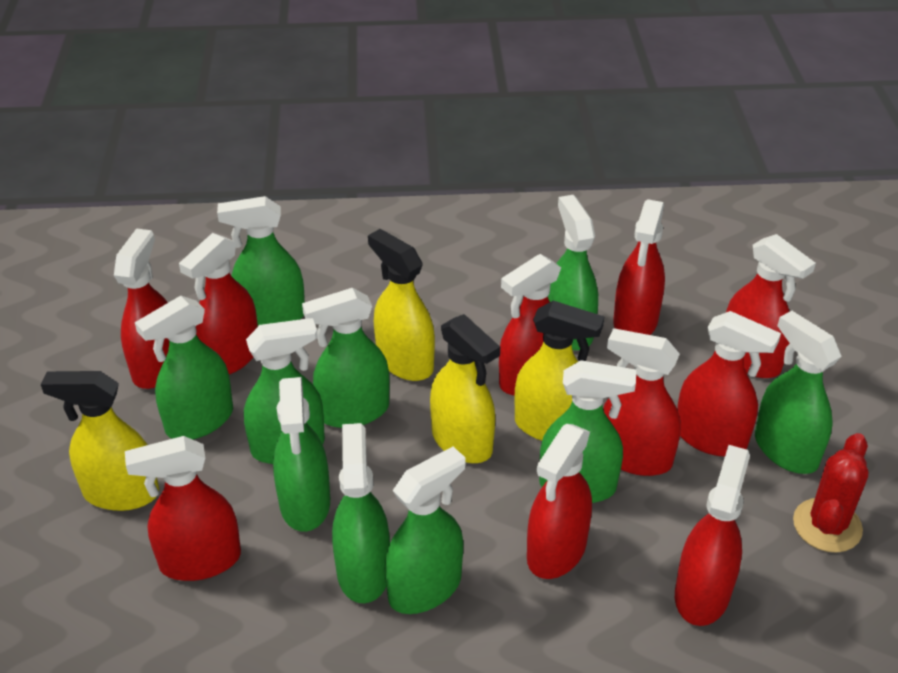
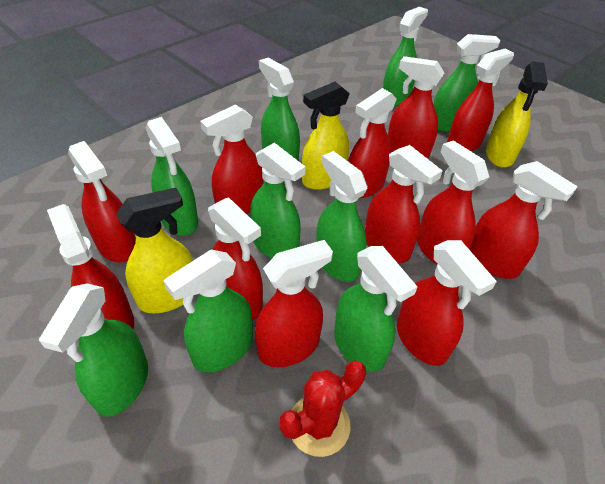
green spray bottle: [135,296,233,439] [217,196,305,326] [244,318,325,464] [273,377,330,532] [302,288,390,428] [332,423,390,603] [385,447,466,614] [539,360,636,503] [548,195,598,350] [755,311,842,474] = 10 -> [39,283,148,417] [146,117,198,236] [163,250,253,372] [250,143,306,258] [259,58,300,161] [316,151,368,282] [334,246,417,372] [383,7,428,106] [433,34,500,132] = 9
red spray bottle: [114,228,169,389] [125,436,241,581] [179,233,258,375] [499,254,561,396] [527,424,592,579] [603,328,681,476] [613,199,665,335] [675,445,750,626] [677,311,781,457] [726,234,816,378] = 10 -> [47,204,134,329] [68,141,136,262] [200,104,264,214] [208,197,263,320] [255,240,333,367] [348,88,397,198] [365,145,443,263] [388,56,444,159] [397,240,497,366] [417,140,489,265] [447,49,514,152] [469,161,578,279] = 12
yellow spray bottle: [41,371,159,511] [368,229,435,381] [430,314,500,463] [514,301,604,441] = 4 -> [116,188,193,313] [302,82,349,190] [486,61,548,168] = 3

